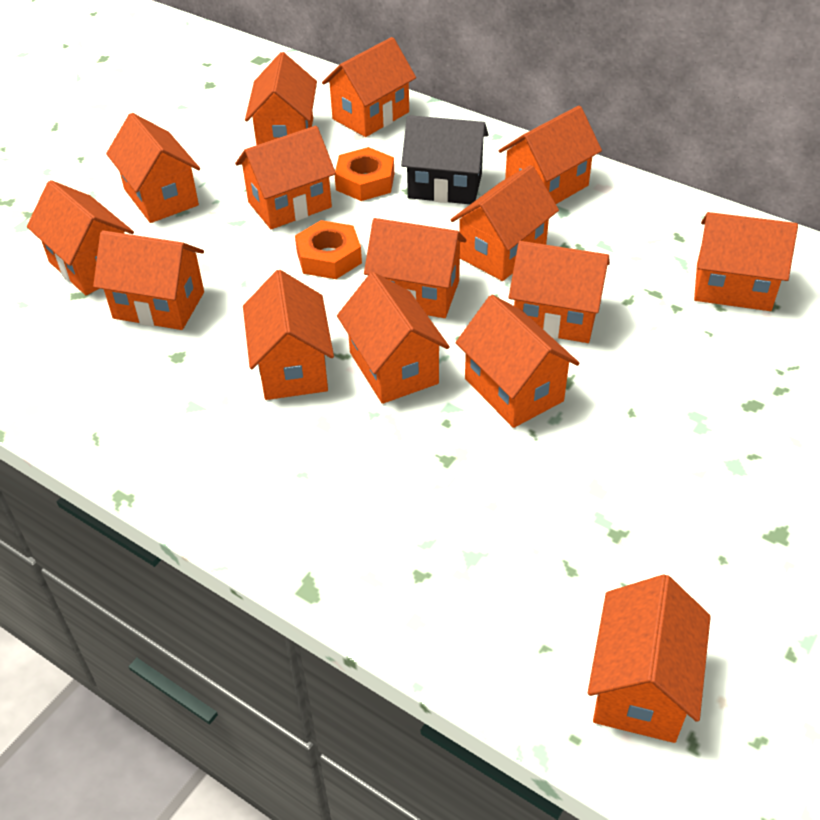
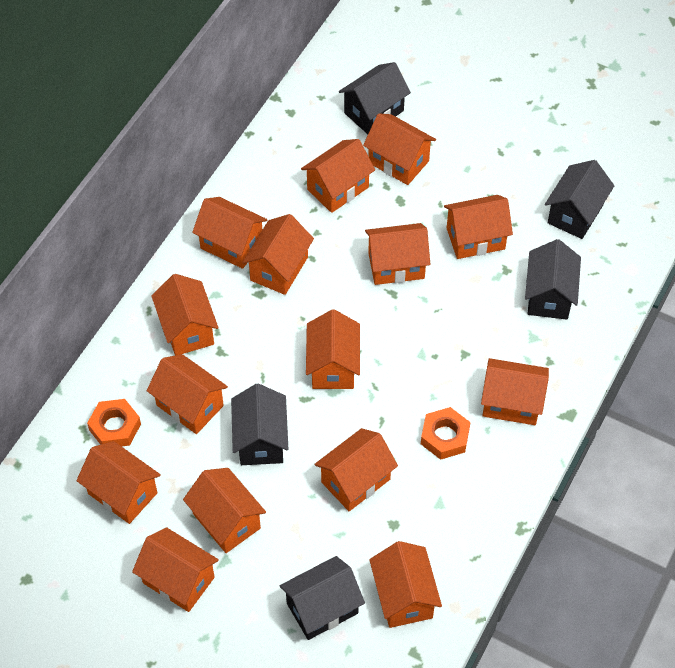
black house: [401,115,488,204] = 1 -> [231,383,288,465] [280,556,365,640] [339,62,411,134] [525,239,581,320] [545,160,614,239] = 5

